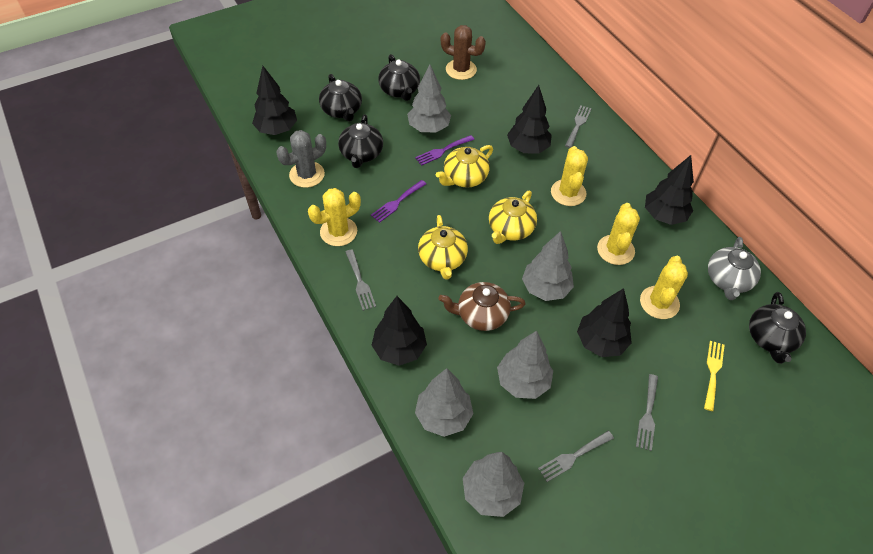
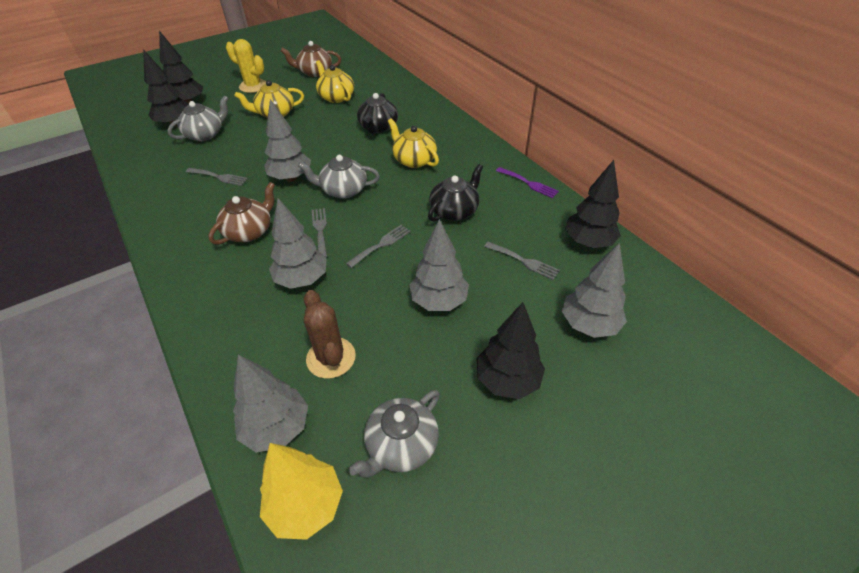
black teapot: [319,74,362,121] [338,115,383,168] [378,54,420,101] [749,292,806,364] = 4 -> [357,93,398,134] [428,164,483,222] = 2
black tree: [252,66,297,135] [372,296,427,366] [507,85,552,153] [577,288,632,357] [645,155,694,225] = 5 -> [143,49,189,127] [159,31,203,104] [477,302,545,399] [565,160,621,248] = 4
brown teapot: [439,282,526,331] = 1 -> [208,182,275,245] [281,41,341,77] = 2
grey cactus: [277,130,326,188] = 1 -> none = 0
grey teapot: [708,237,761,300] = 1 -> [167,95,229,141] [298,155,380,199] [349,390,440,478] = 3
purple fork: [371,180,426,223] [415,135,474,166] = 2 -> [496,167,559,198] = 1
yellow cactus: [308,188,361,246] [551,146,588,206] [597,203,640,265] [640,256,688,319] = 4 -> [226,39,266,93] = 1
yellow fork: [704,341,725,411] = 1 -> none = 0
yellow tree: none = 0 -> [260,443,343,540] = 1

